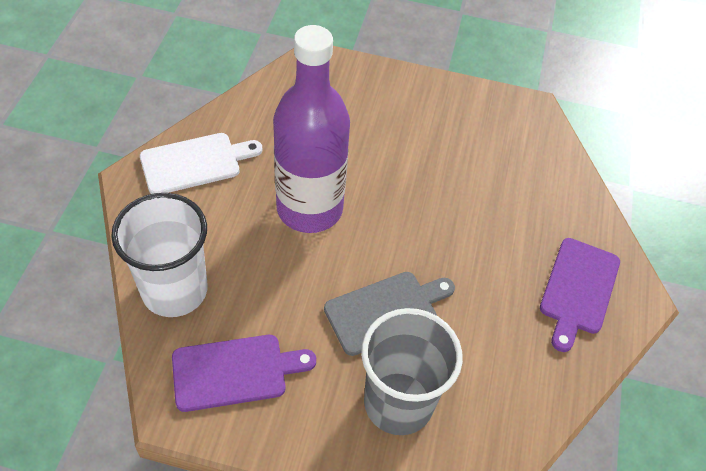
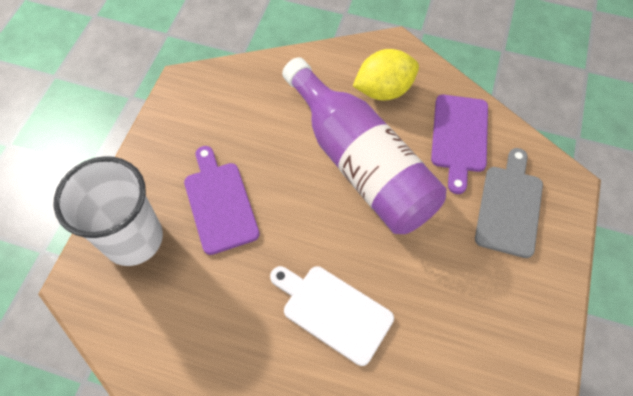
grey cup: [361,308,463,435] = 1 -> none = 0
yellow lemon: none = 0 -> [353,49,419,101] = 1

